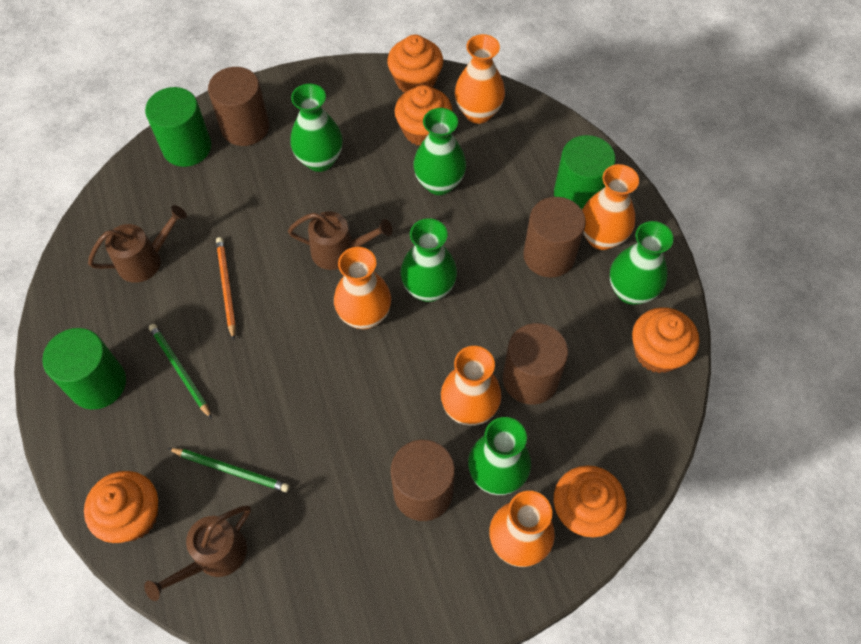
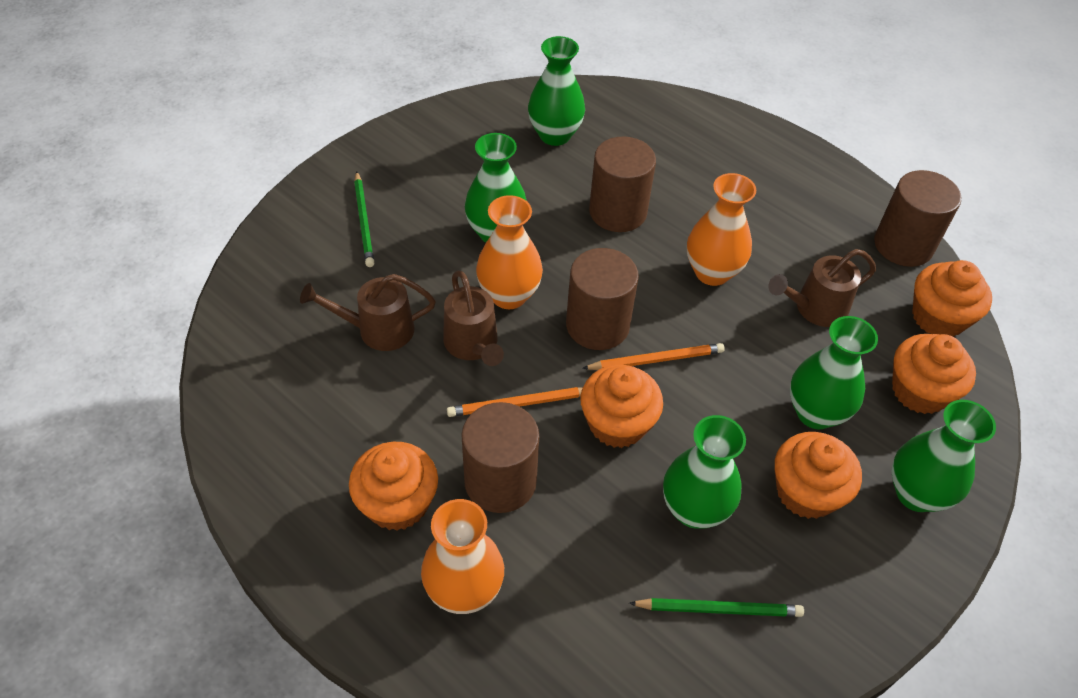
green cylinder: [42,328,126,409] [145,87,211,167] [554,135,616,209] = 3 -> none = 0
orange pencil: [216,237,236,340] = 1 -> [447,387,582,417] [582,343,725,370] = 2
orange vase: [334,247,391,329] [441,346,502,426] [454,34,505,124] [489,491,555,567] [582,164,639,250] = 5 -> [421,499,504,614] [476,195,543,309] [687,173,756,286] = 3

